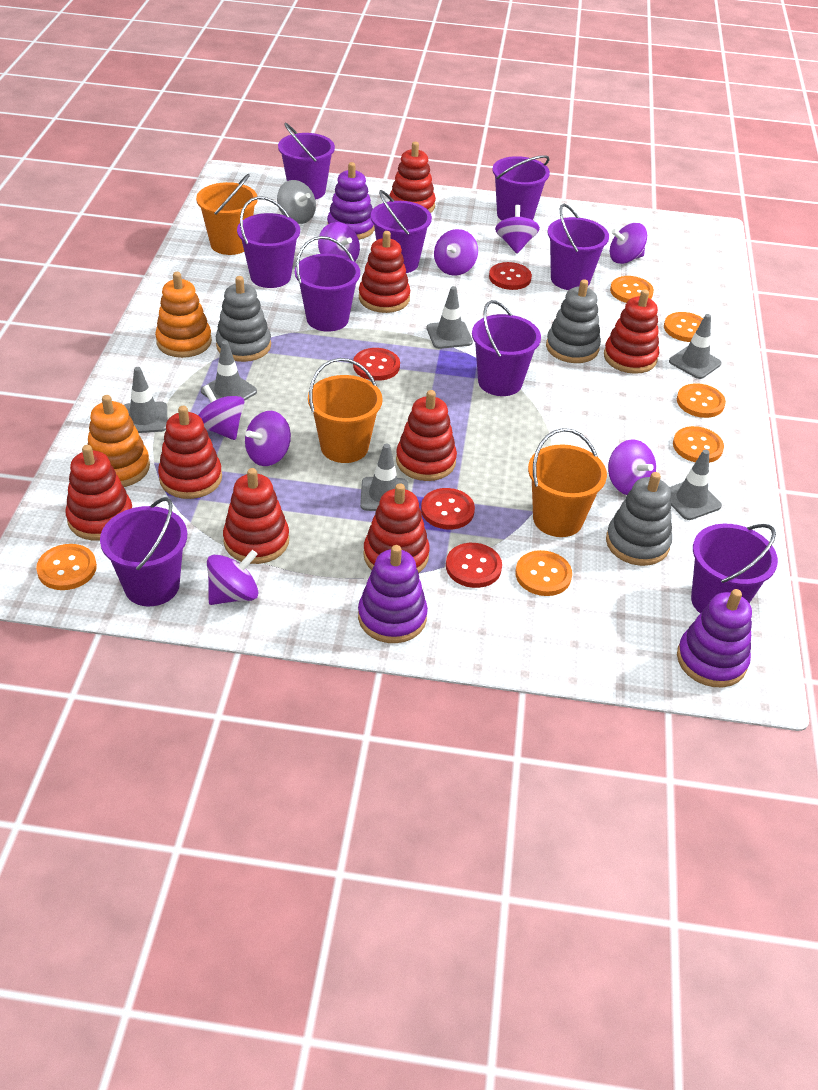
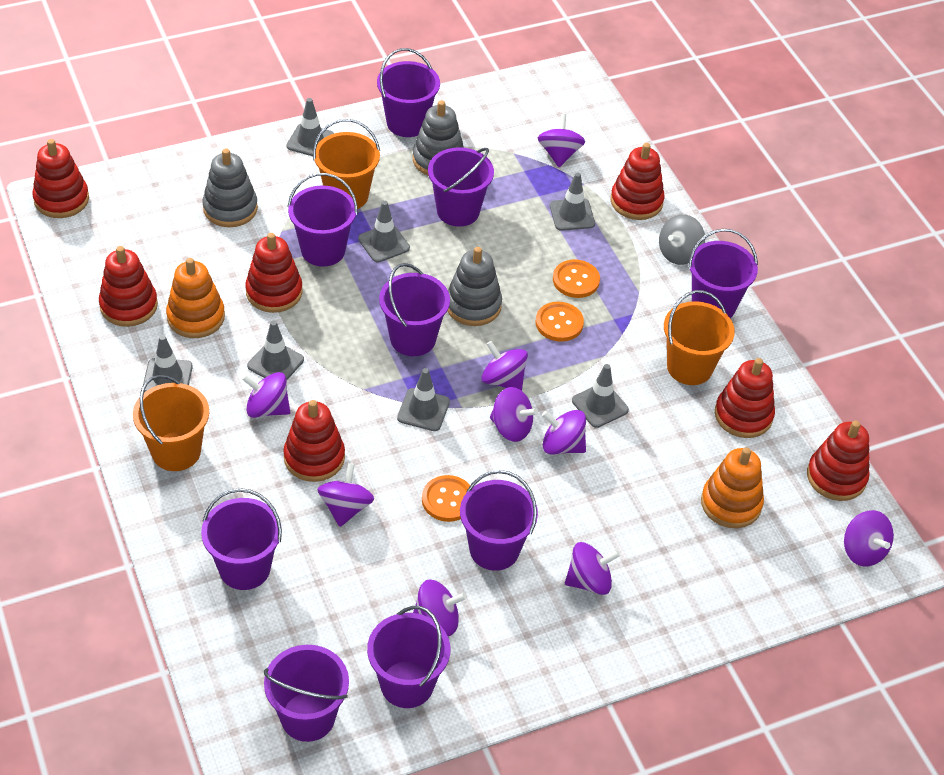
grey traffic cone: [124,367,167,433] [201,341,257,401] [360,444,408,511] [427,286,473,349] [669,314,722,379] [669,450,722,520] = 6 -> [143,335,193,392] [247,321,304,380] [287,98,334,156] [358,201,410,263] [397,368,450,431] [550,172,595,231] [572,364,629,428] = 7
orange button: [36,544,97,590] [515,550,572,596] [610,276,654,303] [664,312,703,342] [673,426,724,463] [677,383,726,418] = 6 -> [422,475,470,522] [535,302,584,342] [553,260,600,298] = 3
purple spinning top: [198,385,245,440] [207,550,259,605] [245,411,291,466] [318,222,360,261] [434,229,478,276] [495,205,540,253] [608,439,656,495] [610,223,647,264] = 8 -> [242,372,290,418] [318,463,374,527] [413,579,467,636] [481,341,528,391] [490,387,538,442] [538,114,585,167] [542,410,586,455] [565,542,620,595] [844,510,894,567] = 9
purple stacking toy: [327,162,375,240] [358,545,428,643] [677,589,752,687] = 3 -> none = 0
red button: [353,348,400,381] [421,488,475,529] [446,543,502,588] [489,262,532,290] = 4 -> none = 0
red stacking toy: [65,445,132,541] [158,406,222,499] [223,468,289,564] [359,231,410,313] [363,483,430,573] [389,142,436,213] [396,390,457,481] [604,289,659,374] = 8 -> [32,139,89,218] [99,246,158,327] [245,233,303,313] [283,400,345,482] [611,143,665,220] [715,358,775,438] [807,421,870,501] = 7

